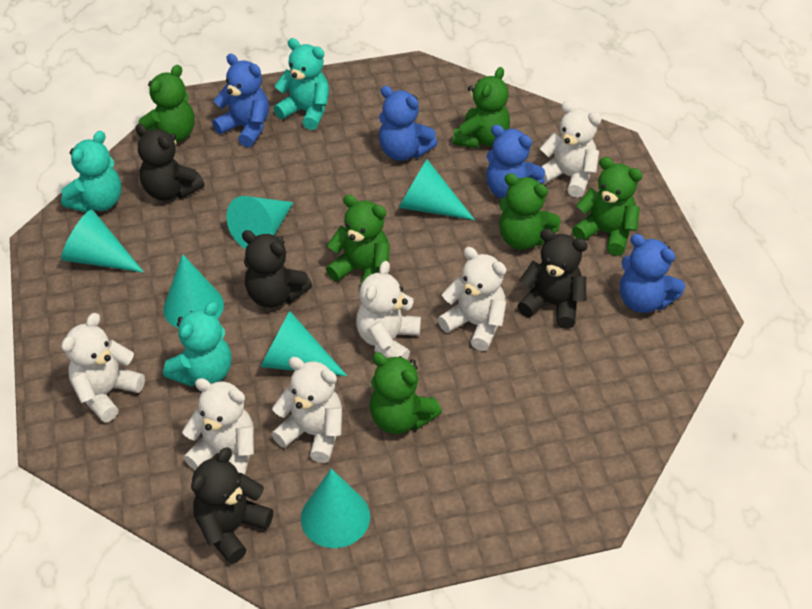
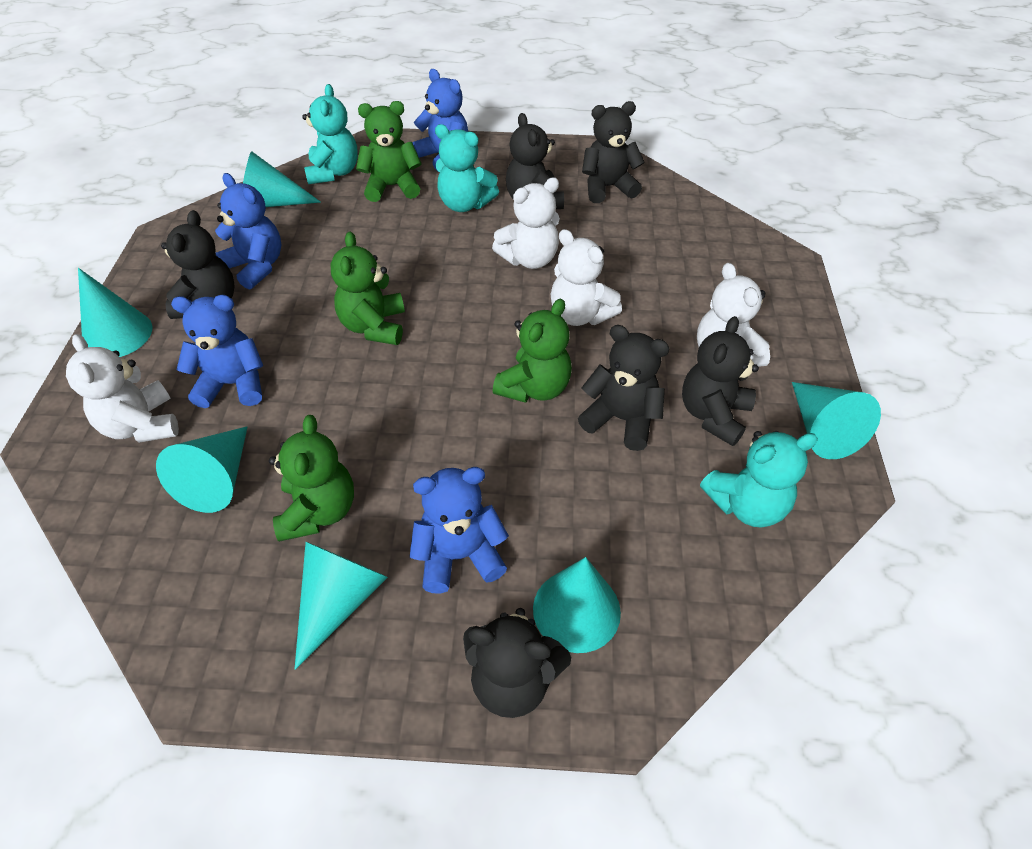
black teddy bear: [136,124,204,201] [191,448,273,564] [242,230,312,308] [517,229,588,329] = 4 -> [161,210,235,319] [463,608,571,718] [506,113,564,209] [578,325,670,451] [582,101,645,203] [682,316,759,446] = 6
green teddy bear: [138,65,194,142] [326,195,390,287] [369,352,442,434] [452,67,510,148] [499,173,561,250] [572,157,643,256] = 6 -> [269,415,354,542] [331,231,405,345] [356,101,421,202] [493,299,572,403] = 4
white teddy bear: [61,313,145,422] [182,378,254,475] [272,357,342,463] [356,261,421,359] [438,247,506,351] [539,101,601,198] = 6 -> [66,334,179,443] [492,177,560,269] [550,229,622,326] [697,263,770,367] = 4

